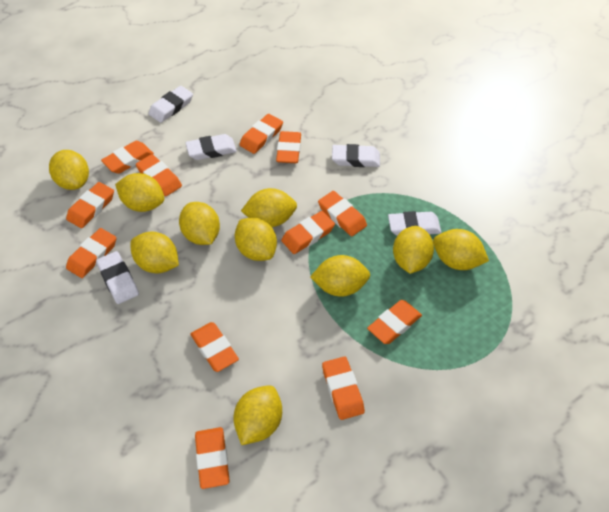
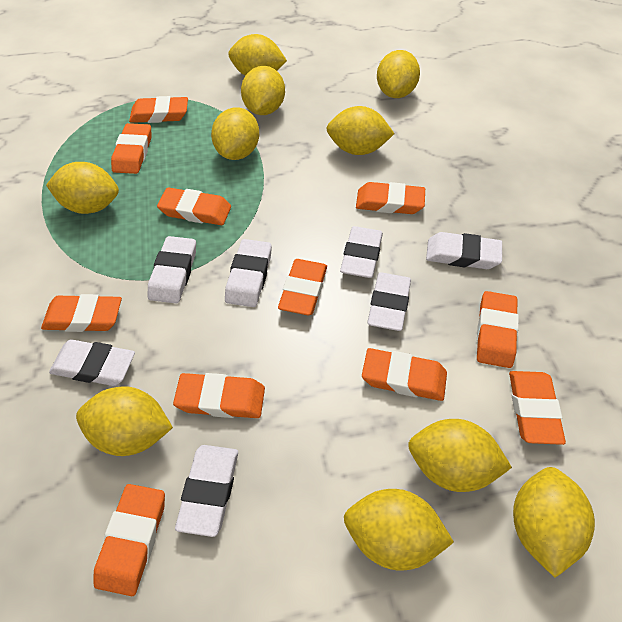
orange eraser: [66,182,114,228] [66,228,116,278] [101,141,154,174] [136,154,182,197] [191,322,239,372] [195,427,229,489] [239,114,283,154] [276,131,301,163] [281,211,335,254] [318,191,367,236] [322,357,365,420] [367,300,422,344] = 12 -> [41,294,122,332] [93,484,165,596] [111,123,151,174] [129,96,188,123] [157,188,231,225] [173,373,265,418] [278,259,327,315] [356,182,425,214] [362,348,447,401] [477,291,519,368] [509,371,566,445] = 11
white eraser: [96,251,139,304] [148,86,193,123] [185,134,237,160] [332,144,380,167] [388,211,441,236] = 5 -> [49,339,135,386] [148,236,196,304] [175,445,238,537] [225,239,272,307] [340,226,383,278] [368,272,411,331] [426,232,502,269] = 7

